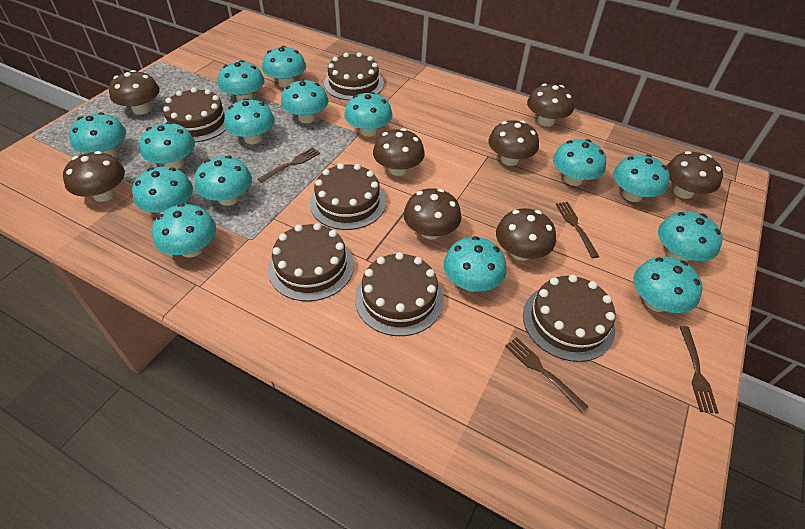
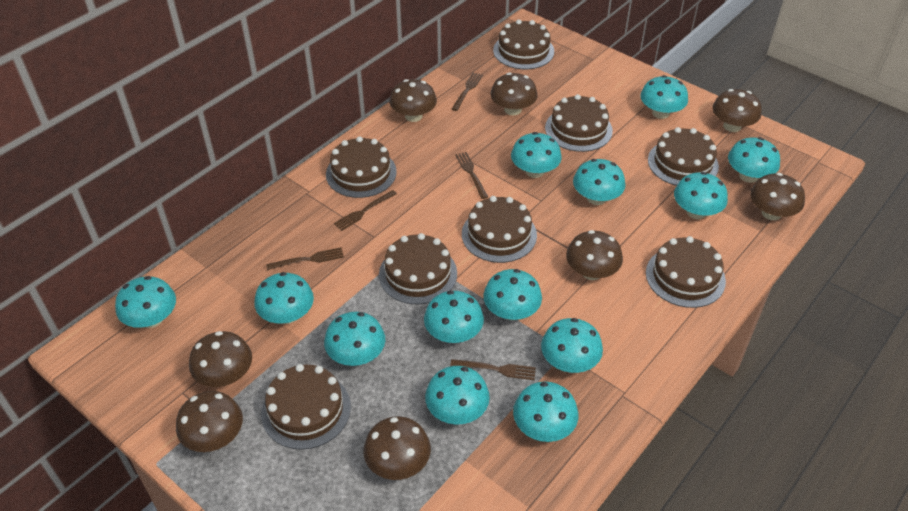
brown cake: [163,87,227,142] [268,223,354,301] [310,163,386,230] [324,52,384,100] [355,252,444,336] [523,275,615,362] = 6 -> [261,364,351,450] [326,136,397,198] [379,233,457,305] [462,196,537,263] [493,19,554,69] [545,94,613,152] [646,236,726,308] [648,127,719,186] = 8
brown fork: [257,147,320,183] [505,337,588,413] [556,202,599,258] [680,326,719,414] = 4 -> [266,247,344,270] [334,190,397,231] [450,359,536,380] [452,72,483,111] [455,152,488,199] = 5
turquoise mushroom: [69,112,126,157] [132,167,193,214] [139,122,195,169] [152,203,216,258] [195,156,252,206] [218,60,265,101] [224,98,275,144] [262,46,306,88] [281,79,328,123] [344,92,393,137] [443,236,506,292] [553,139,606,186] [613,154,670,202] [633,257,703,313] [658,211,723,262] = 15 -> [115,276,176,328] [254,272,314,324] [324,312,385,366] [424,290,484,343] [425,366,490,425] [483,269,542,320] [511,132,562,178] [513,381,578,442] [541,318,603,373] [573,159,625,205] [640,75,688,119] [674,172,728,219] [728,137,780,183] = 13

